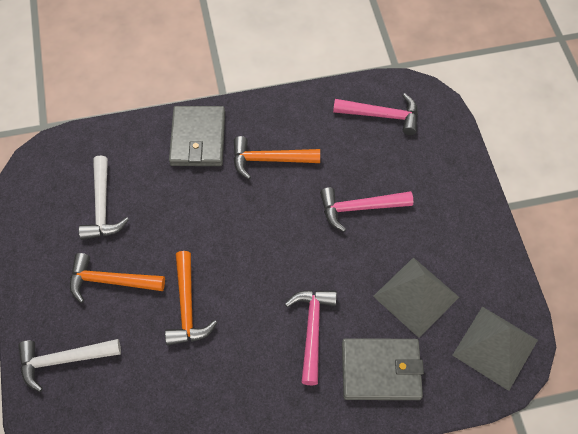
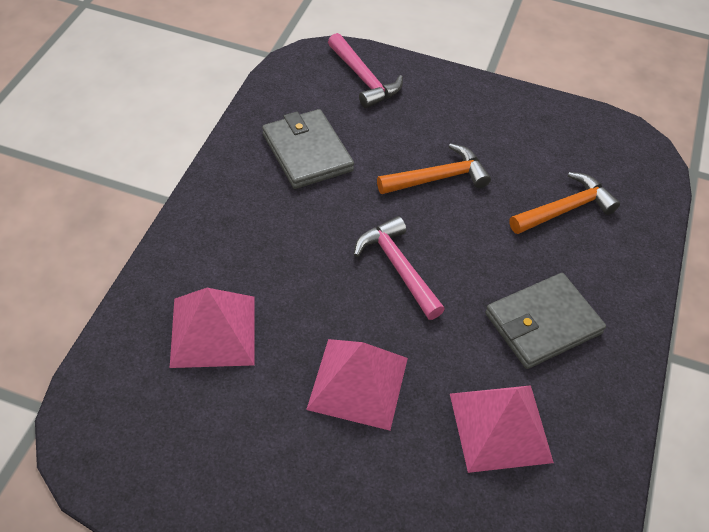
grey pyramid: [373,257,459,338] [452,306,538,391] = 2 -> none = 0
orange hammer: [70,253,165,303] [165,251,217,346] [233,136,320,180] = 3 -> [377,143,491,194] [509,172,620,234] = 2
pink hammer: [285,290,337,385] [320,187,413,232] [333,93,418,135] = 3 -> [328,33,403,108] [354,216,445,320] = 2
pink pyramid: none = 0 -> [170,288,255,368] [306,339,408,431] [450,385,554,473] = 3
white hammer: [18,339,121,392] [79,155,129,240] = 2 -> none = 0

